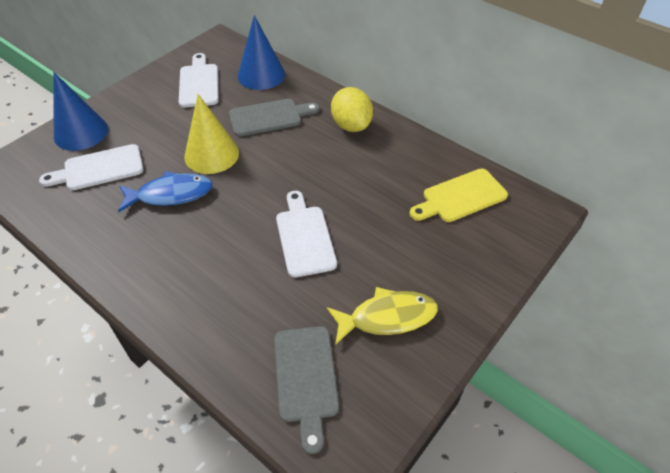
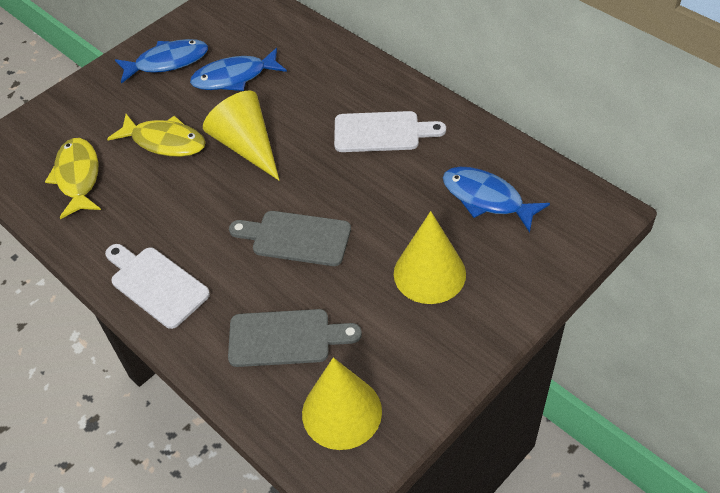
blue cone: [53,72,108,151] [238,15,285,90] = 2 -> none = 0
blue fish: [118,171,213,212] = 1 -> [115,39,208,84] [190,48,287,91] [443,167,550,233] = 3
white cutting board: [39,144,144,190] [179,53,219,107] [276,191,337,277] = 3 -> [105,244,210,329] [334,111,446,152] = 2
yellow cone: [184,94,239,174] = 1 -> [203,91,279,180] [302,357,382,450] [394,211,466,304] = 3
yellow cutting board: [409,169,508,222] = 1 -> none = 0
yellow fish: [327,287,438,345] = 1 -> [45,138,101,219] [107,114,206,157] = 2
yellow lemon: [331,87,373,132] = 1 -> none = 0

